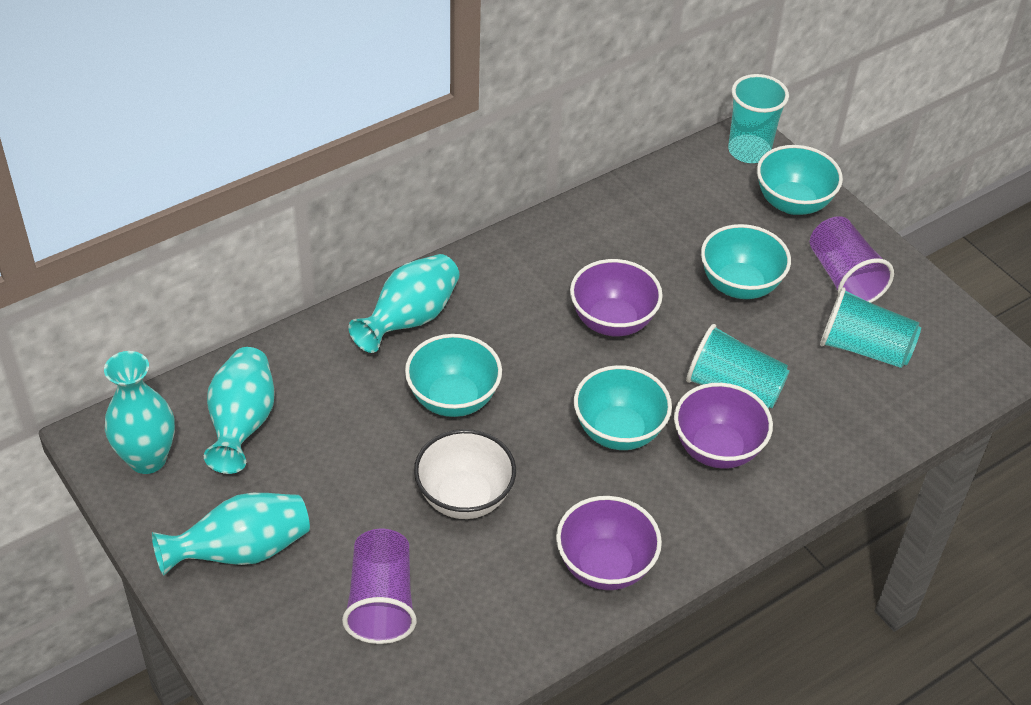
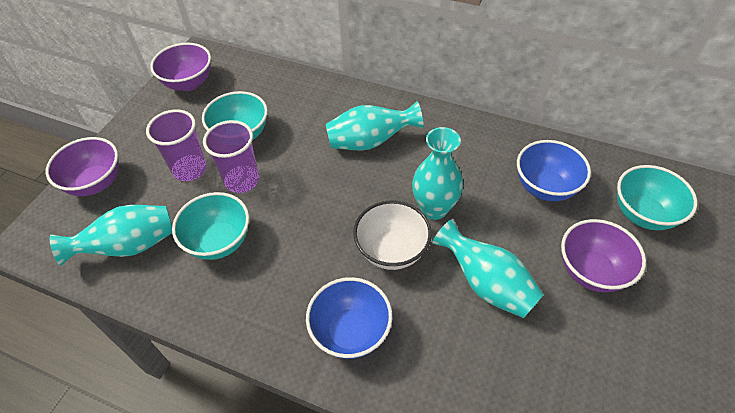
blue bowl: none = 0 -> [306,277,392,359] [517,140,591,201] = 2
turquoise bowl: [405,334,502,417] [574,365,672,450] [701,224,791,299] [757,145,843,215] = 4 -> [172,192,249,260] [202,91,268,140] [617,165,697,230] = 3
turquoise cup: [686,324,790,408] [728,74,789,163] [820,287,921,368] = 3 -> none = 0

